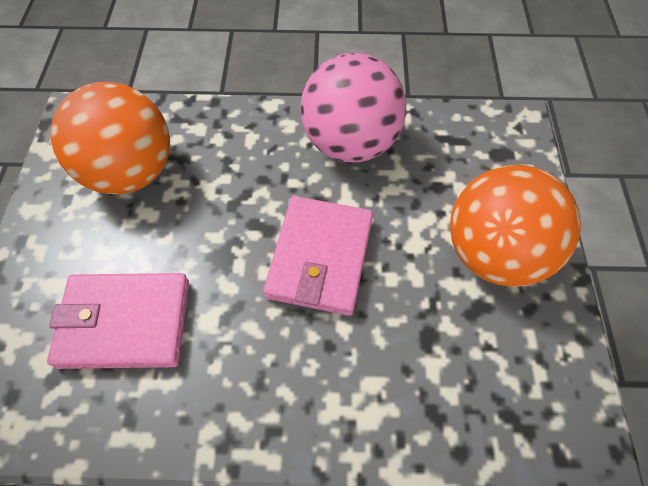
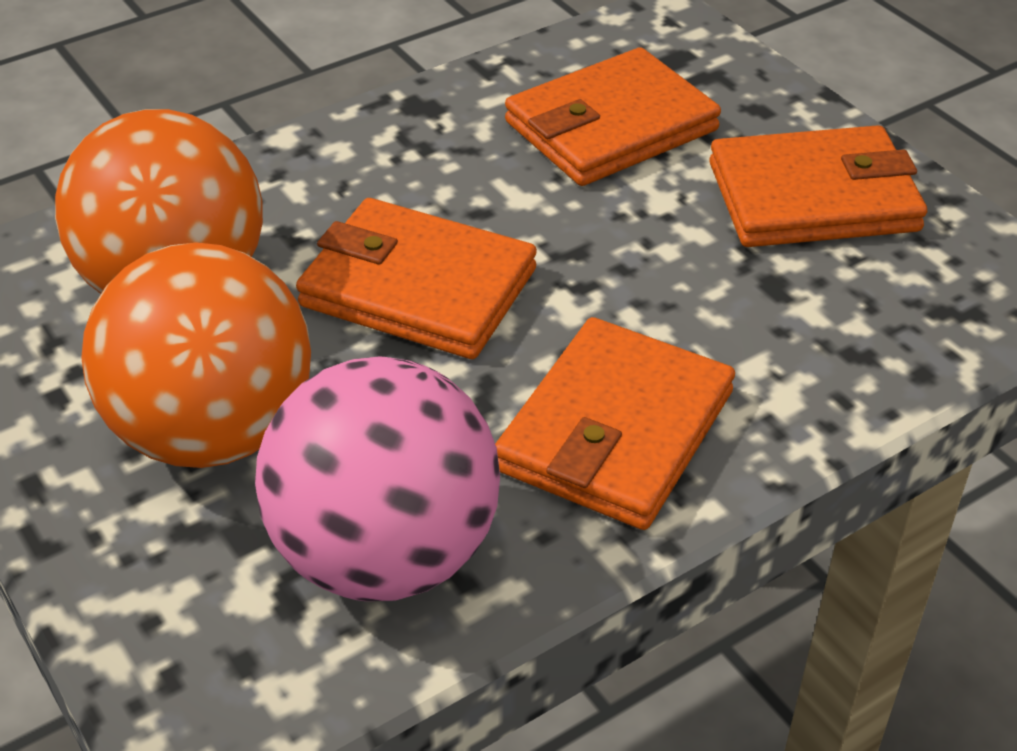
orange wallet: none = 0 -> [296,198,537,359] [495,317,735,530] [505,47,721,186] [709,125,927,247] = 4
pink wallet: [47,273,189,369] [263,196,373,316] = 2 -> none = 0

